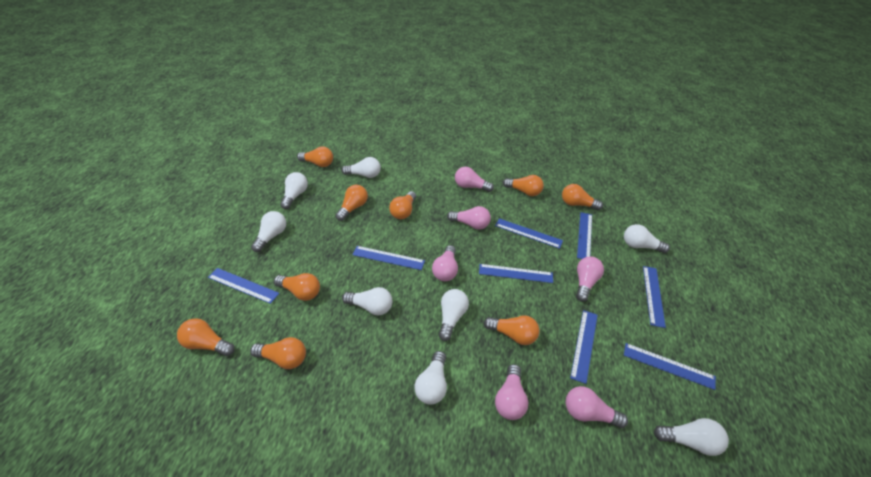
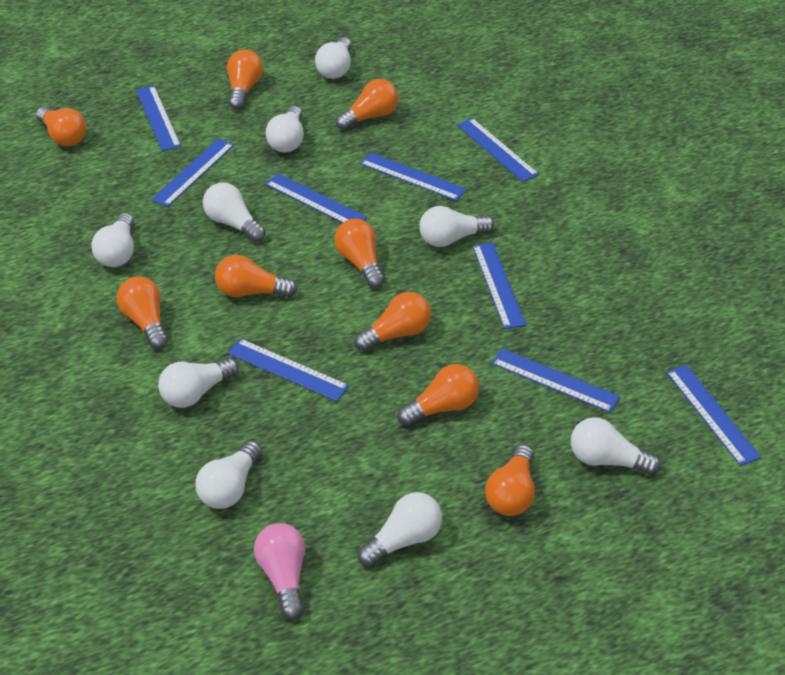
blue ruler: [208,268,279,304] [352,246,425,270] [479,264,553,283] [495,218,563,249] [570,310,598,384] [577,212,592,259] [624,343,716,390] [643,266,666,328] = 8 -> [136,86,181,151] [151,138,234,207] [228,338,349,401] [265,173,367,223] [360,152,467,201] [457,118,539,182] [472,242,526,329] [491,348,620,413] [666,365,761,466] = 9
pink light bulb: [432,245,458,281] [447,206,491,230] [455,167,494,192] [495,364,529,420] [566,386,628,428] [576,256,604,302] = 6 -> [254,523,305,619] = 1
white light bulb: [251,211,286,252] [280,172,308,209] [342,157,381,178] [342,287,392,315] [414,351,447,404] [439,289,469,341] [624,224,670,253] [654,418,729,456] = 8 -> [91,213,134,267] [158,358,239,408] [195,441,262,509] [203,183,265,242] [265,106,304,153] [315,37,351,79] [358,492,442,567] [419,206,494,247] [571,417,660,475] = 9

